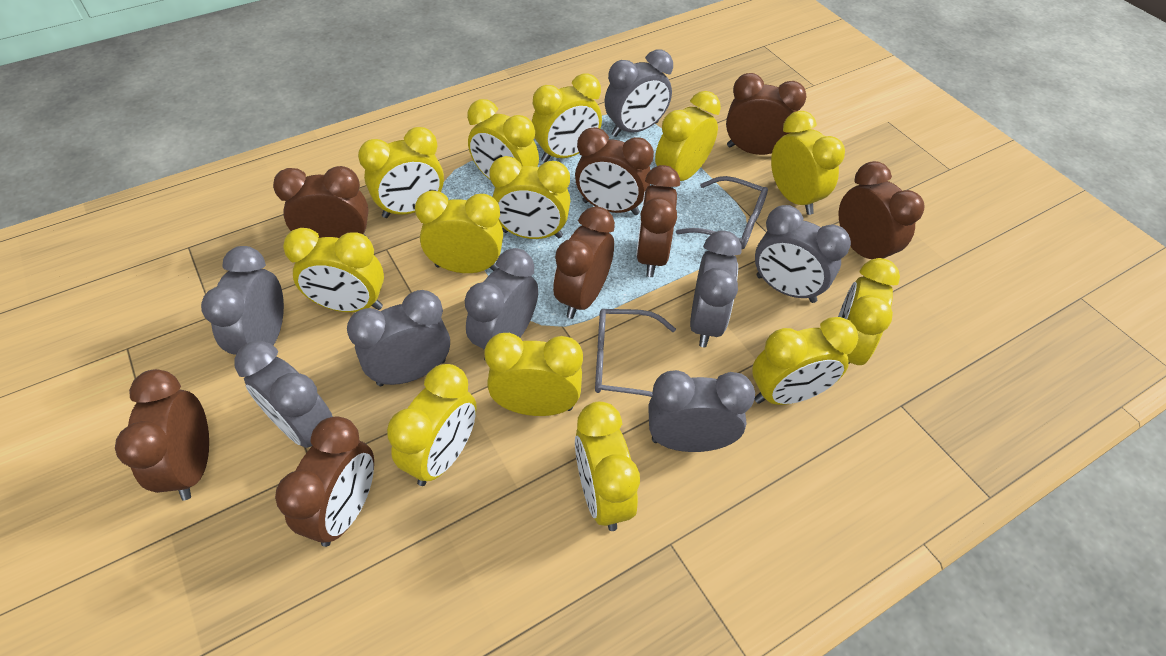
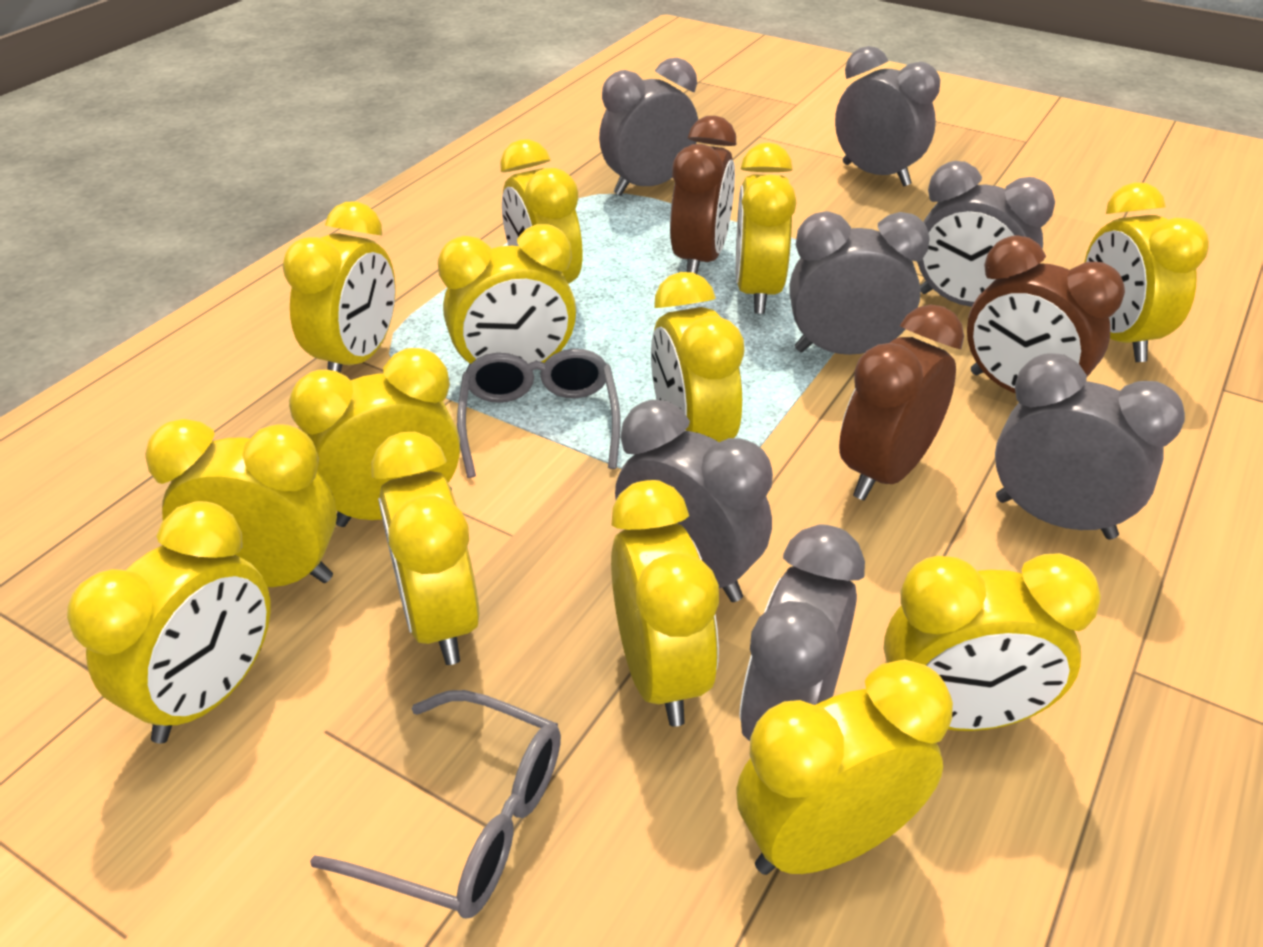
brown clock: [115,369,209,500] [273,166,369,239] [275,417,374,547] [553,206,615,319] [575,127,654,215] [636,165,680,277] [726,73,806,155] [839,161,925,259] = 8 -> [670,116,736,274] [839,304,964,500] [967,235,1125,394] = 3
grey clock: [201,246,284,355] [235,341,333,448] [347,290,450,386] [465,248,538,360] [605,50,673,137] [648,370,755,452] [690,230,742,347] [755,205,851,303] = 8 -> [599,58,698,196] [615,400,773,602] [739,525,865,741] [790,211,930,355] [835,46,940,186] [917,161,1055,307] [995,353,1185,540] = 7

